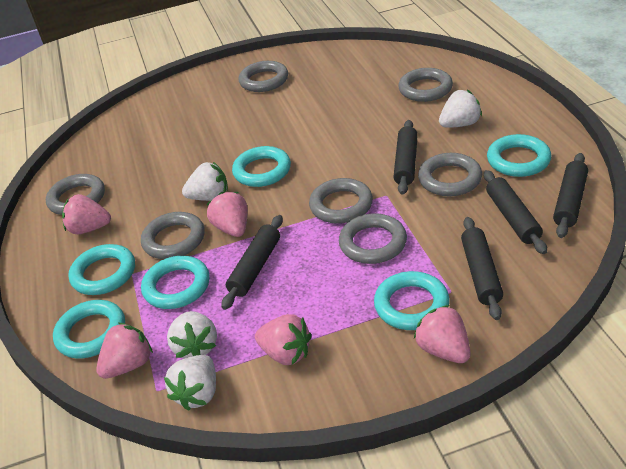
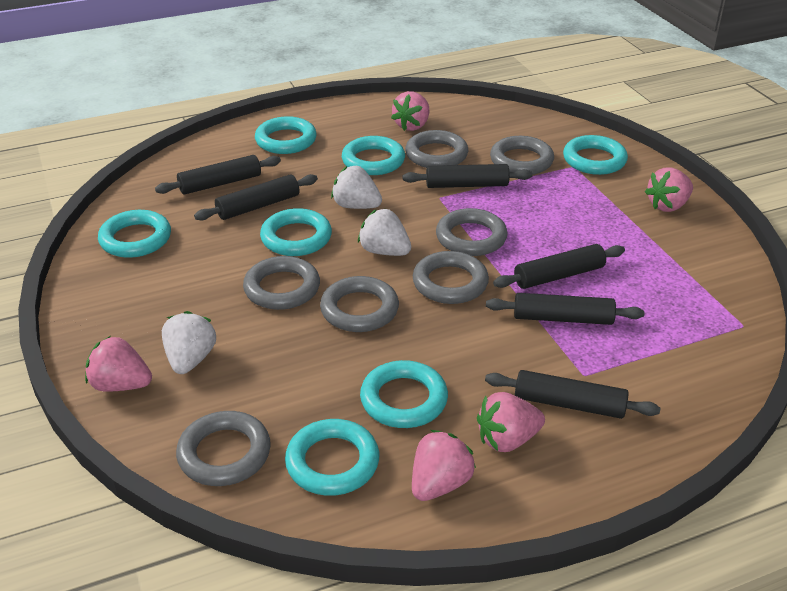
black rolling pin: [221,215,283,310] [393,120,418,195] [461,217,503,320] [484,170,547,254] [553,153,588,238] = 5 -> [155,155,281,195] [194,174,318,221] [403,164,533,188] [485,370,660,419] [486,293,644,325] [493,244,625,289] = 6
turquoise ring: [53,300,125,359] [68,244,135,295] [141,256,210,309] [232,146,291,187] [374,271,449,330] [487,134,551,177] = 6 -> [98,210,171,258] [255,116,317,154] [260,208,332,256] [285,419,379,496] [342,136,405,175] [360,360,448,428] [563,135,628,175] = 7
white strawberry: [164,355,216,411] [167,311,217,359] [182,162,228,201] [439,90,482,128] = 4 -> [162,311,216,374] [331,166,382,209] [358,209,411,256] = 3

